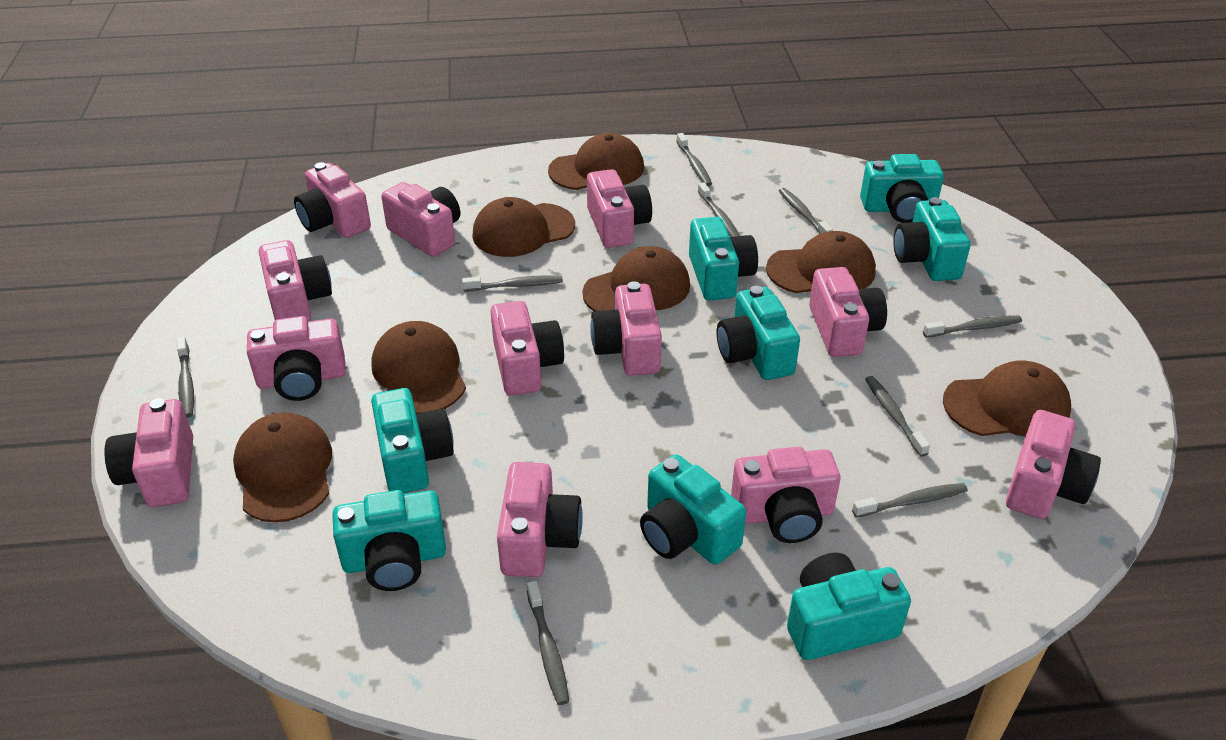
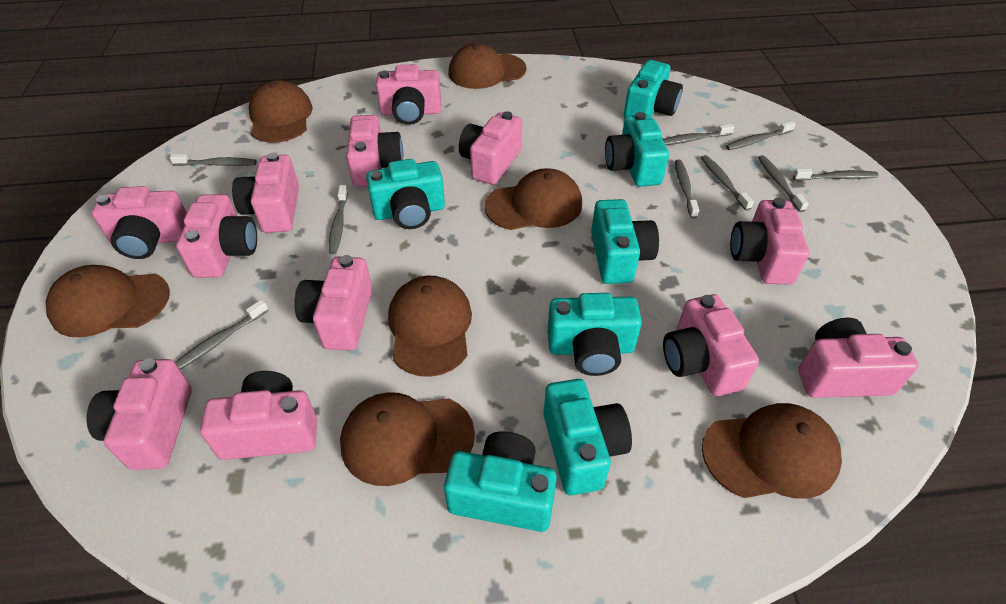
turquoise camera: [332,490,446,591] [371,388,454,493] [640,454,746,565] [689,217,758,301] [717,286,800,380] [787,553,911,660] [860,154,944,223] [893,197,971,281] = 8 -> [366,159,445,229] [444,431,557,532] [543,379,632,495] [547,293,642,376] [591,199,659,284] [605,112,669,187] [624,60,683,118] = 7

